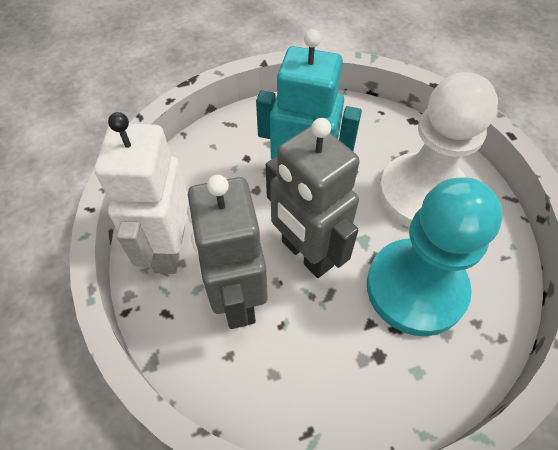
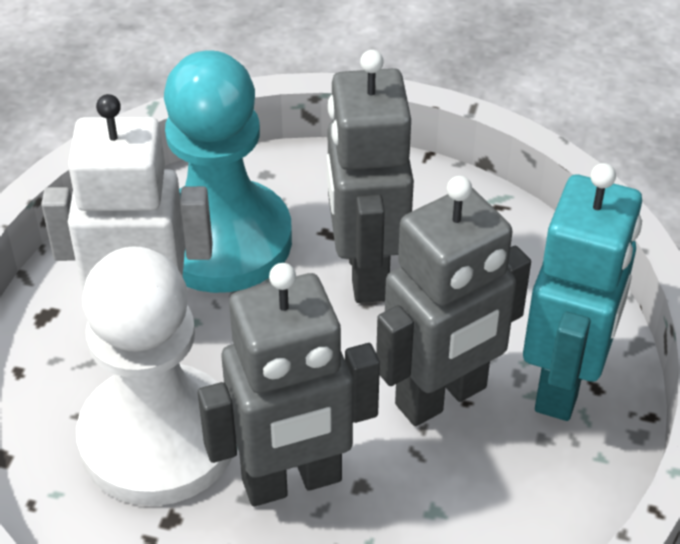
grey robot: [187,175,268,329] [266,118,360,278] = 2 -> [198,263,380,507] [327,50,414,303] [376,176,531,426] = 3

